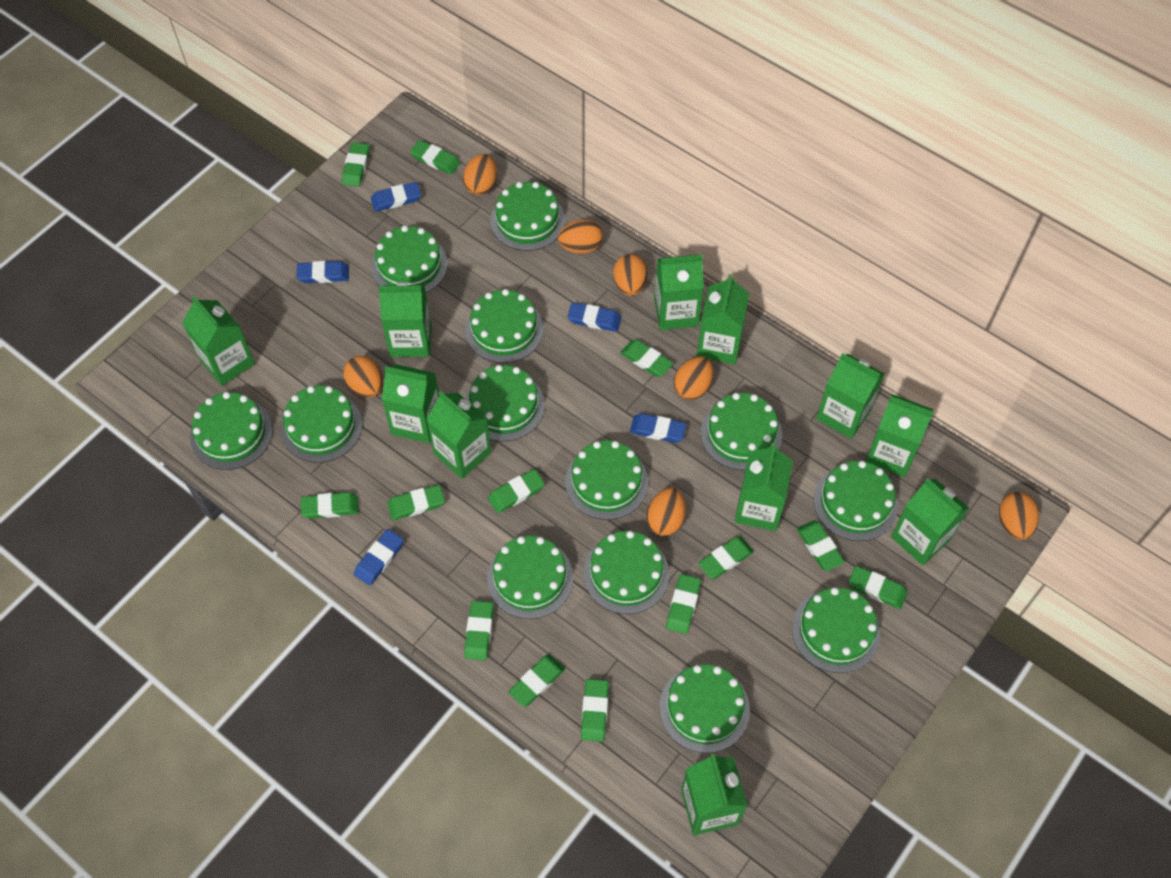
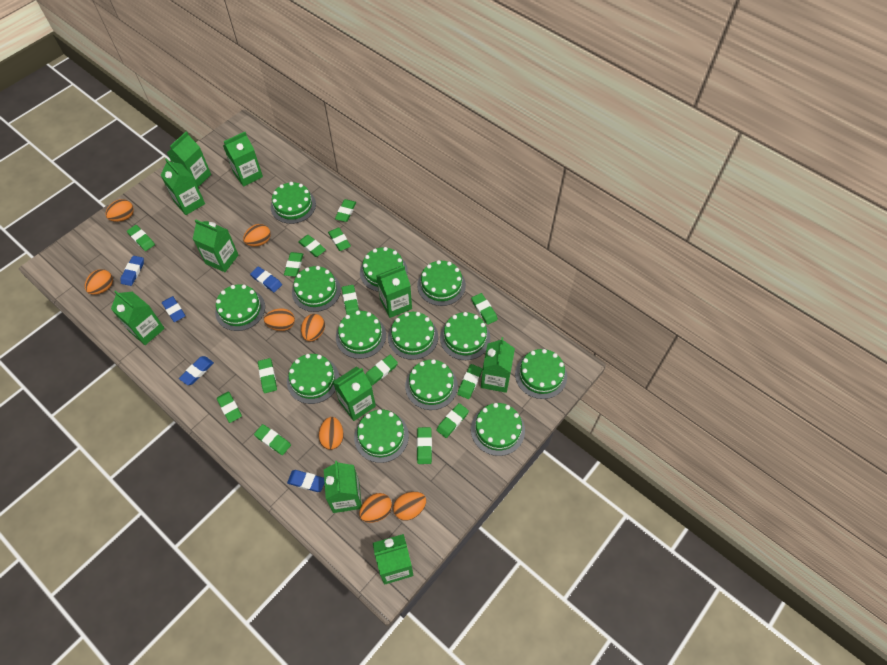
green carton: [182,296,255,386] [379,282,431,357] [382,364,439,443] [426,391,491,479] [654,255,704,330] [681,754,748,835] [697,274,749,364] [735,443,793,531] [816,353,885,439] [865,394,933,477] [891,478,969,565] = 11 -> [111,290,165,345] [161,158,205,215] [167,131,211,187] [193,219,238,272] [223,132,263,187] [324,461,362,513] [333,367,376,421] [373,534,413,585] [376,266,412,318] [481,337,515,393] = 10
green eraser: [301,492,359,519] [342,142,370,187] [388,485,445,520] [410,140,460,174] [464,601,494,660] [488,469,545,513] [508,655,565,707] [581,679,609,742] [620,339,673,377] [666,574,701,634] [698,536,754,579] [797,520,845,571] [848,566,907,609] = 13 -> [127,225,155,251] [217,391,242,423] [254,424,291,455] [258,358,277,393] [284,252,303,277] [298,235,326,257] [328,228,351,251] [335,199,356,222] [342,285,359,315] [365,355,398,385] [417,427,432,464] [436,403,469,438] [457,364,482,399] [471,293,498,325] = 14
orange egg: [344,356,383,397] [463,154,497,195] [558,219,603,254] [613,254,648,296] [646,488,686,536] [674,356,713,400] [999,492,1039,540] = 7 -> [85,269,113,295] [106,199,134,222] [243,224,271,246] [264,308,295,331] [301,314,325,342] [318,417,344,450] [359,493,392,523] [393,492,426,521] = 8

